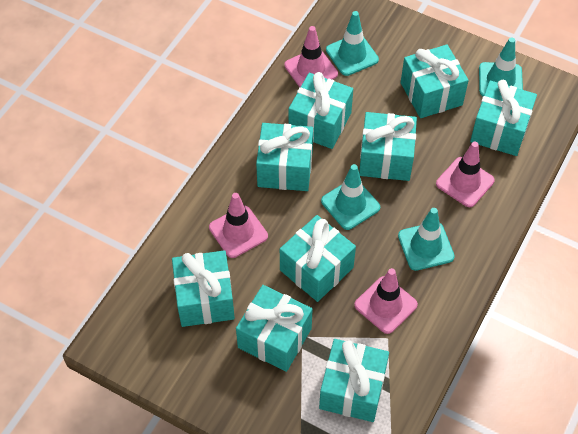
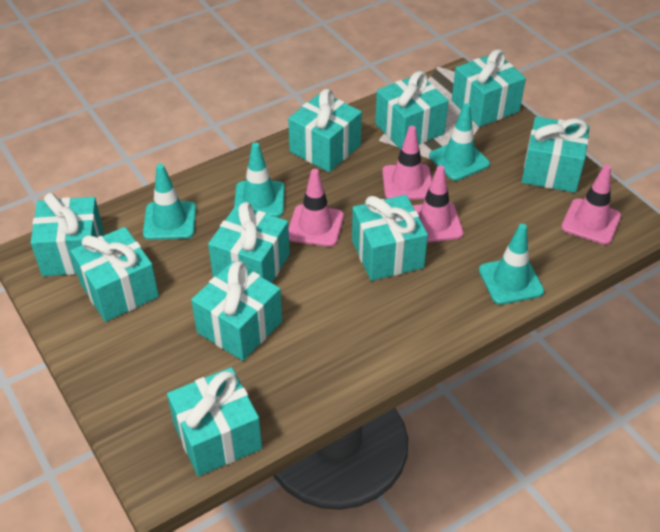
turquoise gift: [172,250,235,327] [236,285,313,372] [256,123,313,191] [280,215,356,302] [289,72,353,149] [319,339,389,422] [359,112,417,181] [401,45,469,118] [470,80,537,156] = 9 -> [31,193,104,276] [71,227,159,322] [167,367,262,476] [191,261,282,361] [208,202,290,283] [288,89,362,172] [352,195,428,281] [375,71,448,149] [452,49,526,127] [522,116,590,193] = 10

